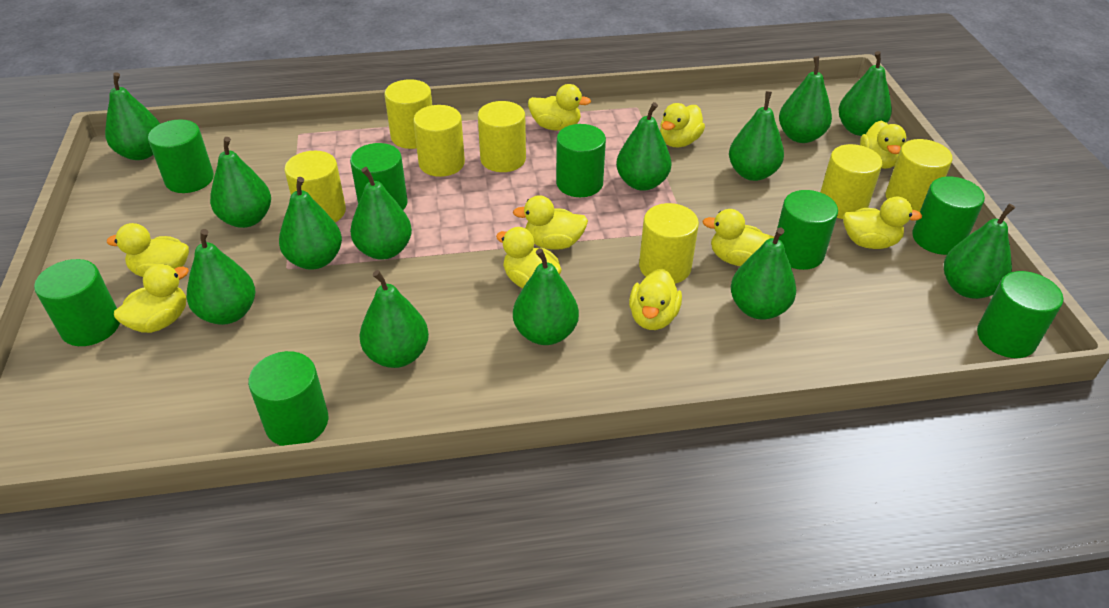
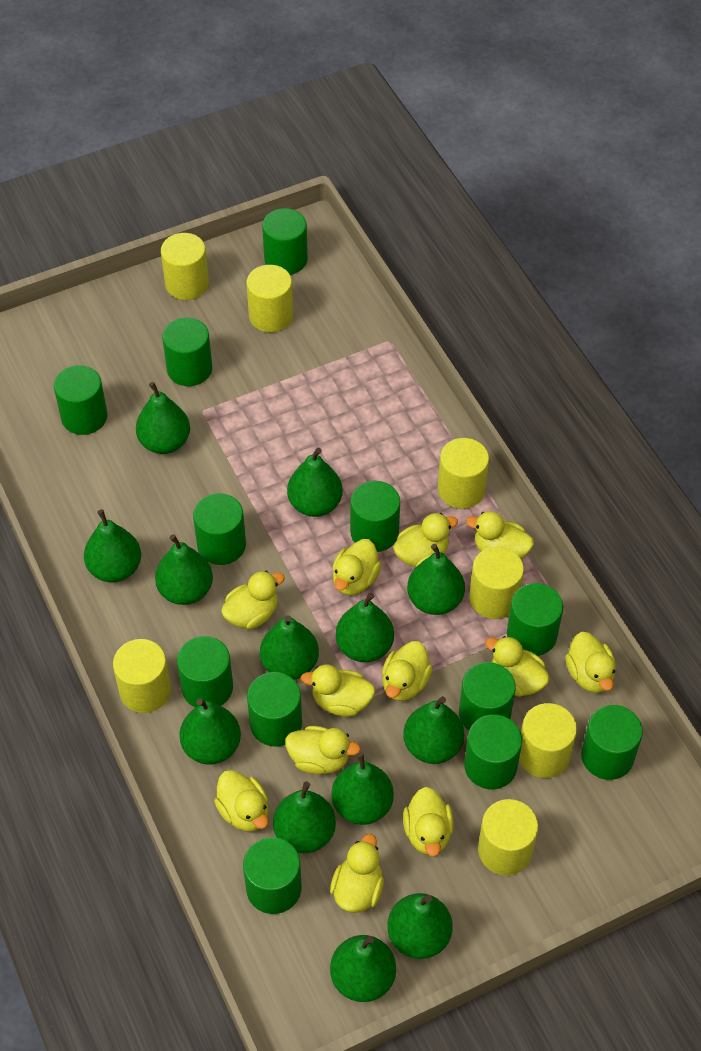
green cylinder: [34,259,120,346] [148,120,214,193] [248,351,328,446] [350,143,408,210] [556,124,606,197] [777,190,838,270] [912,177,985,255] [977,271,1063,358] = 8 -> [54,365,107,435] [162,318,212,386] [177,636,233,707] [193,493,246,565] [243,837,302,914] [247,672,302,747] [262,208,308,275] [350,481,400,552] [459,662,516,730] [464,714,522,789] [507,583,563,656] [581,705,643,780] = 12
yellow duck: [107,223,189,277] [114,264,189,333] [496,227,562,288] [513,195,588,250] [528,84,591,131] [629,269,682,330] [660,103,705,147] [703,209,774,266] [843,197,922,249] [860,121,906,169] = 10 -> [214,770,269,832] [221,571,285,630] [285,726,361,774] [300,665,375,717] [330,834,384,913] [332,539,381,595] [382,641,433,701] [393,513,458,567] [403,787,454,857] [466,511,534,559] [485,636,550,697] [565,632,616,693] = 12

